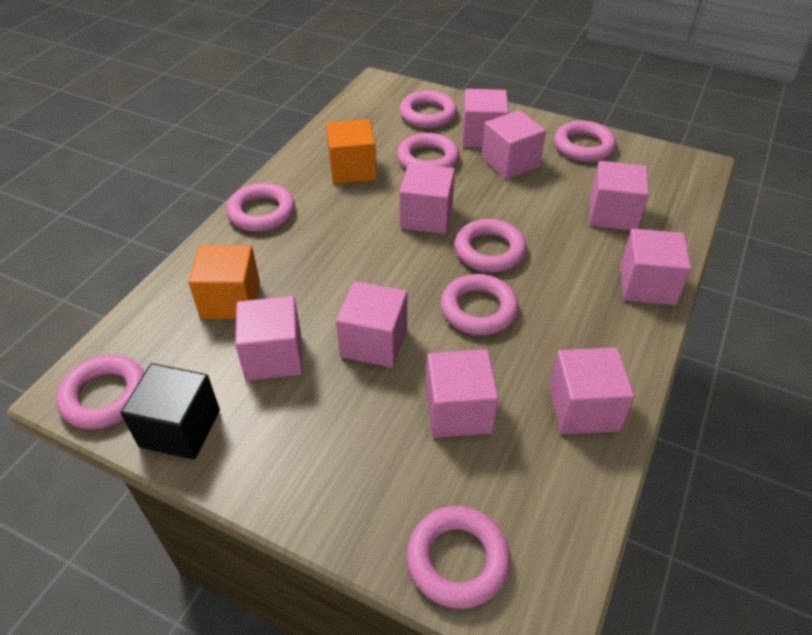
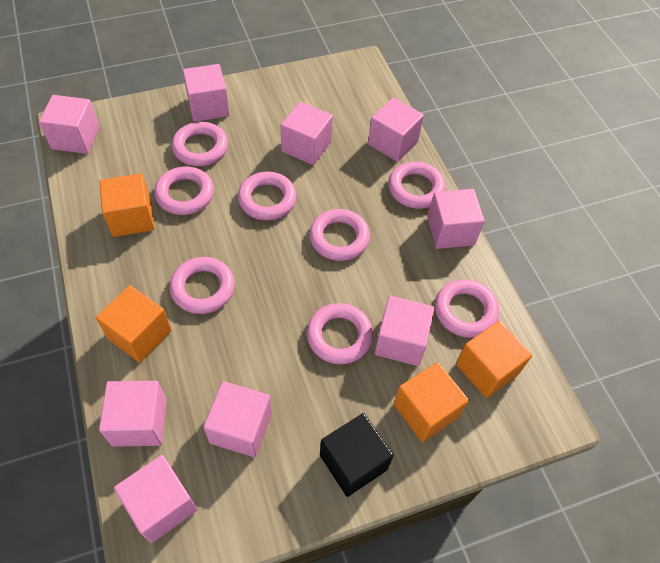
orange cube: [188,245,260,319] [326,119,377,184] = 2 -> [96,285,172,363] [99,173,154,237] [394,362,469,442] [456,321,532,398] = 4

